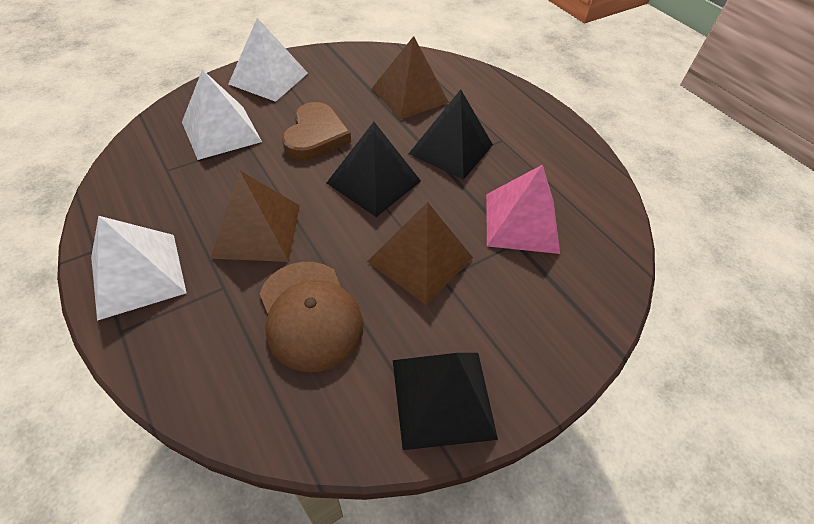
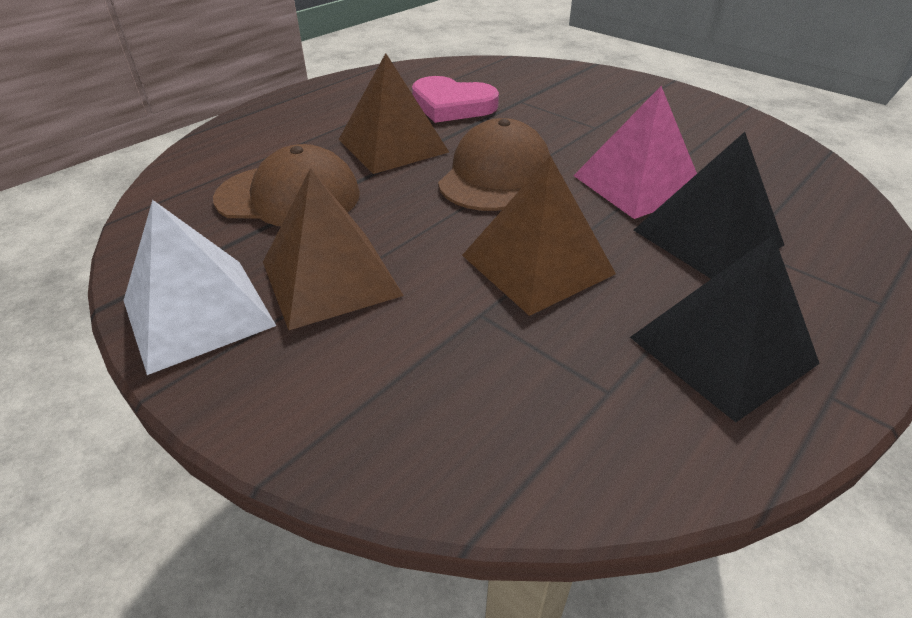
black pyramid: [327,122,421,217] [393,353,498,450] [408,89,493,180] = 3 -> [630,235,820,422] [634,132,784,279] = 2
brown cap: [259,262,363,372] = 1 -> [213,144,360,226] [438,118,550,211] = 2
brown heart: [282,102,351,160] = 1 -> none = 0
pink heart: none = 0 -> [412,76,499,123] = 1
white pyramid: [91,216,187,321] [182,70,262,160] [228,18,308,102] = 3 -> [123,200,276,375] = 1

